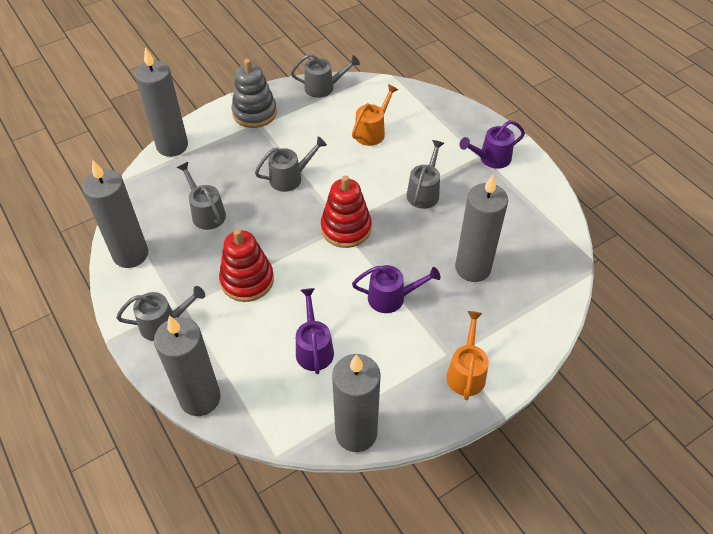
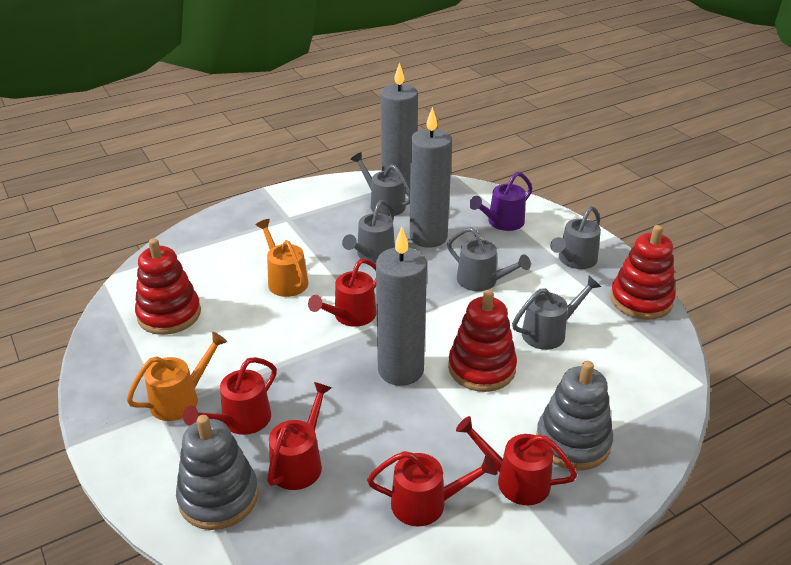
grey candle: [82,160,148,268] [135,47,188,157] [154,315,221,416] [332,354,381,452] [455,175,508,282] = 5 -> [376,227,427,386] [381,62,418,194] [410,107,452,248] = 3
grey stacking toy: [231,59,277,128] = 1 -> [176,415,258,530] [536,361,613,471] = 2
purple watering can: [296,288,334,374] [352,265,441,313] [459,120,525,169] = 3 -> [469,172,533,231] = 1
red stacking toy: [219,229,274,302] [321,176,372,248] = 2 -> [135,238,201,335] [448,290,517,392] [610,225,675,320] = 3
red watering can: none = 0 -> [183,357,277,435] [267,382,332,490] [308,259,377,327] [367,451,498,527] [456,416,577,505] = 5

